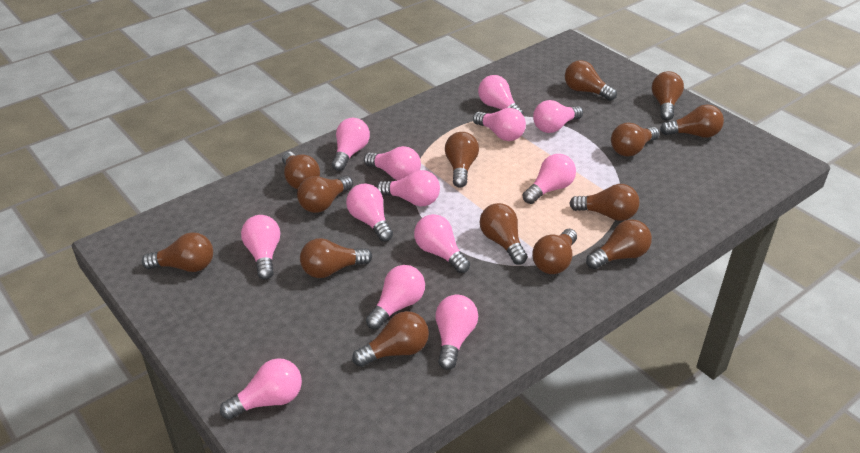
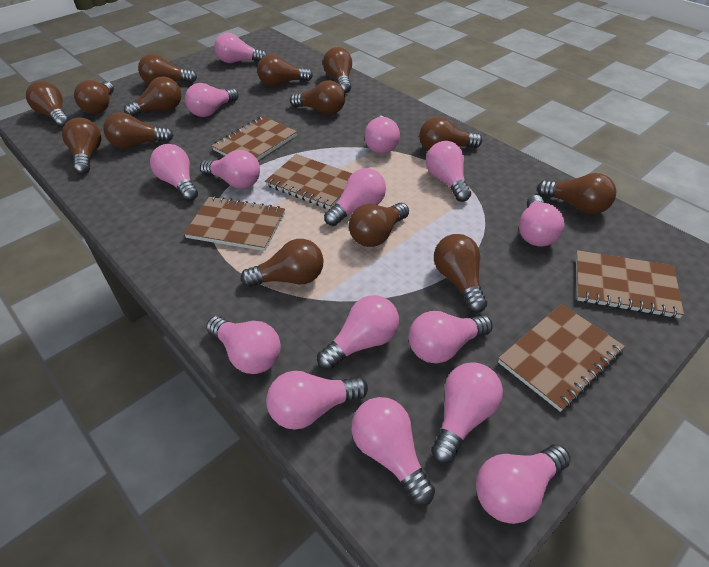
brown notebook: none = 0 -> [184,196,285,251] [211,116,297,160] [265,154,353,209] [498,304,625,412] [576,250,684,318] = 5
pink light bulb: [220,358,302,419] [241,215,280,280] [332,118,370,171] [346,183,393,242] [364,146,421,180] [366,265,425,329] [376,170,440,206] [414,214,470,273] [435,295,478,370] [473,108,526,141] [478,75,524,114] [523,154,576,204] [533,100,583,133] = 13 -> [150,144,198,201] [185,83,239,117] [200,150,260,189] [206,316,281,374] [214,33,267,63] [266,371,368,430] [317,295,399,370] [324,168,386,226] [352,397,435,505] [364,115,400,154] [409,311,493,364] [426,141,471,202] [431,362,503,464] [476,444,571,524] [519,195,565,246] = 15

